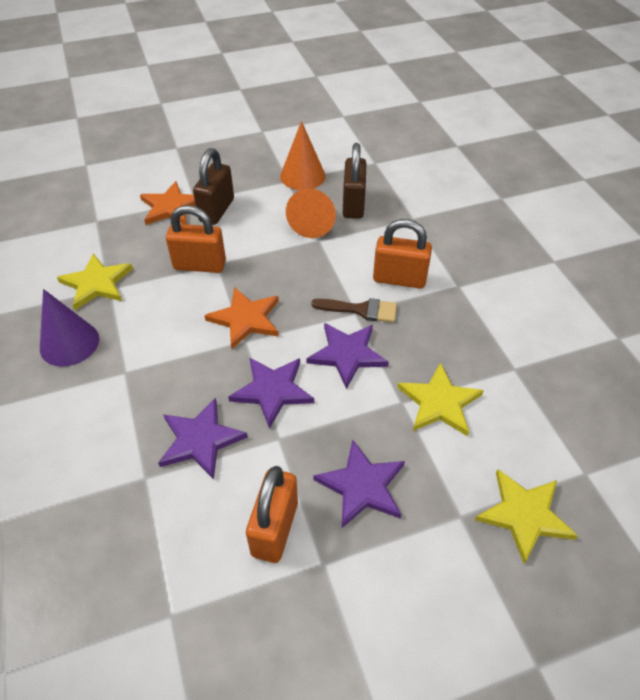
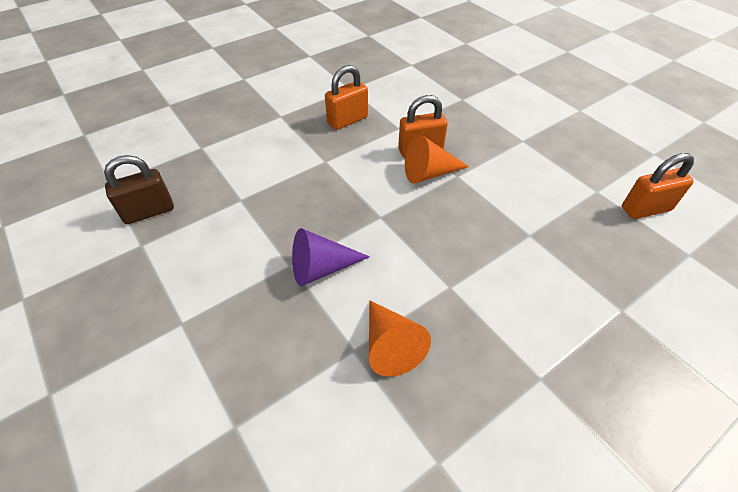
brown brush: [311,298,397,323] = 1 -> none = 0
brown padlock: [193,148,234,225] [343,143,366,219] = 2 -> [104,155,174,224] = 1
orange star: [140,181,196,225] [204,287,279,349] = 2 -> none = 0
purple star: [158,398,248,479] [228,357,314,429] [306,323,389,389] [313,439,405,528] = 4 -> none = 0
yellow star: [57,254,133,310] [397,362,484,436] [475,469,578,564] = 3 -> none = 0

